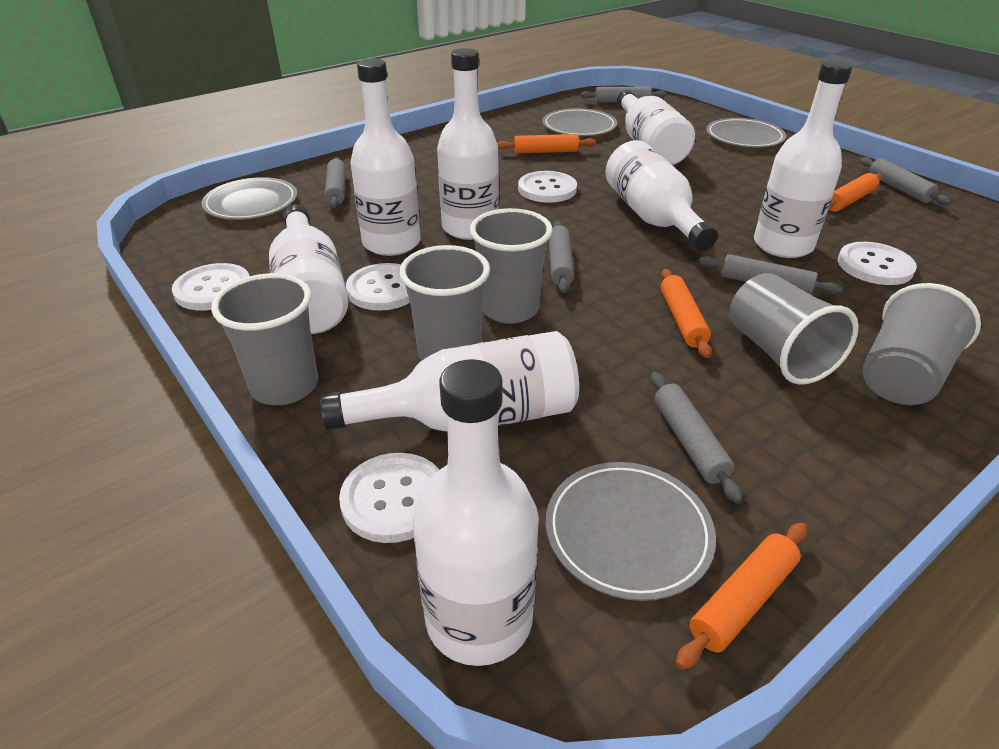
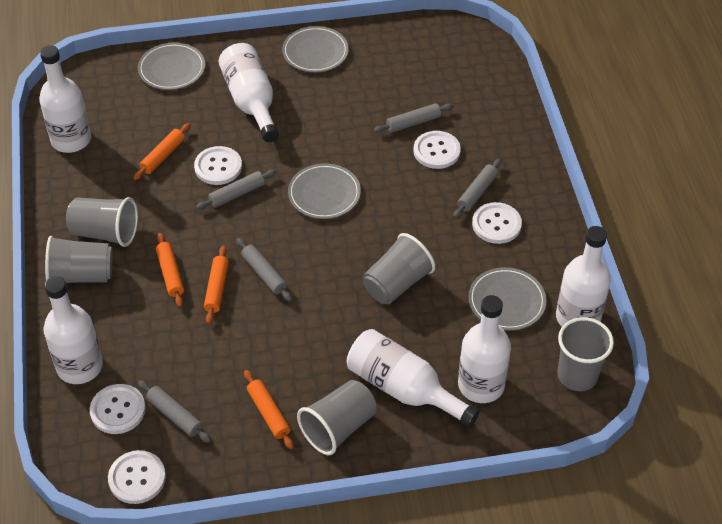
grey rolling pin: [325,157,346,208] [549,221,574,293] [580,87,666,103] [651,372,742,503] [699,254,843,295] [860,157,951,205] = 6 -> [138,380,211,443] [196,169,276,210] [237,238,292,302] [374,103,453,133] [453,158,501,218] = 5
white bottle: [269,204,348,334] [320,331,579,432] [350,59,421,256] [413,359,539,666] [437,48,499,240] [606,140,718,251] [617,90,695,165] [754,60,852,258] = 8 -> [39,45,91,153] [43,276,103,384] [219,43,279,142] [347,329,480,427] [458,295,511,403] [556,226,611,326] = 6

